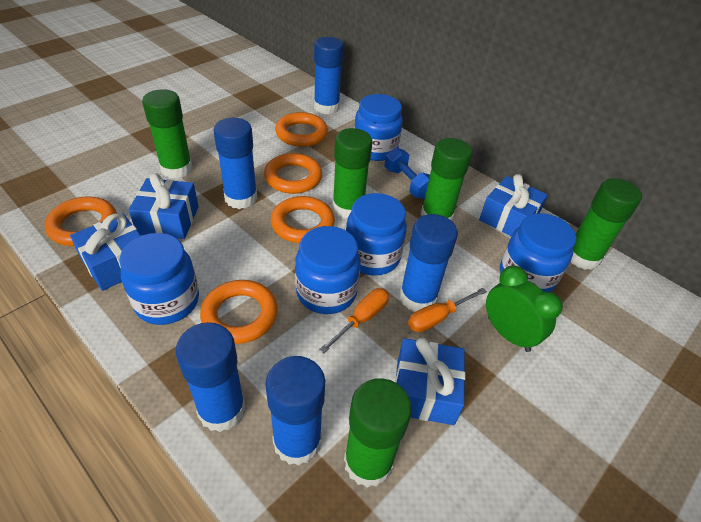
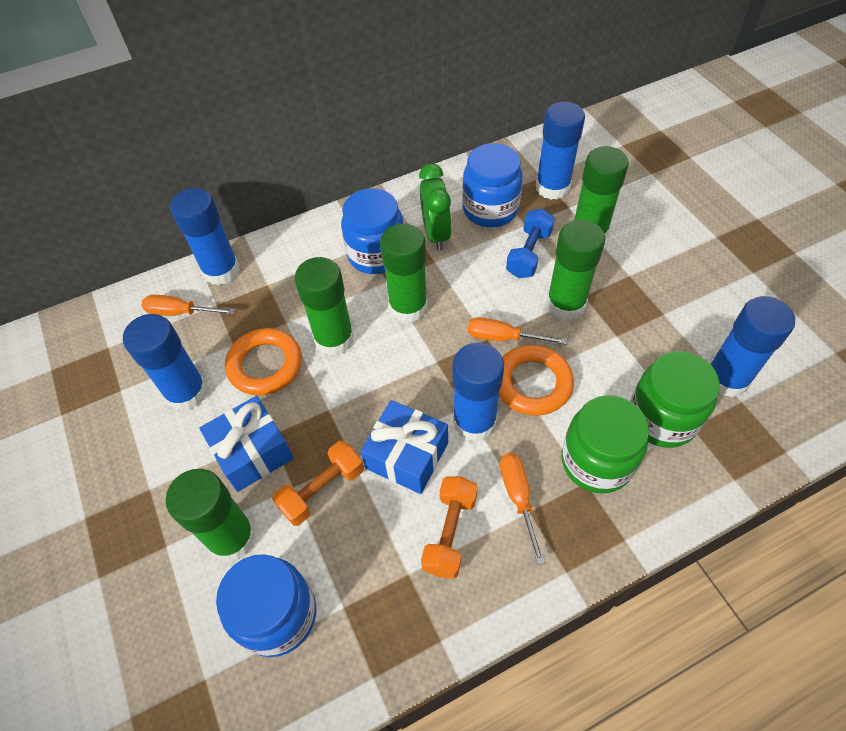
blue gift: [70,213,141,291] [129,173,199,239] [395,338,465,425] [479,174,548,236] = 4 -> [199,396,293,492] [361,400,448,494] = 2
blue jar: [119,233,199,325] [295,226,361,314] [346,193,407,276] [354,94,403,161] [500,213,576,292] = 5 -> [216,554,316,657] [341,188,403,274] [462,143,523,227] = 3
green jar: none = 0 -> [561,395,649,493] [630,351,720,448] = 2
orange dumbbell: none = 0 -> [272,441,364,526] [421,476,478,579] = 2
orange ring: [44,197,117,246] [200,280,278,344] [264,153,322,194] [271,196,335,243] [275,112,328,147] = 5 -> [225,328,302,396] [499,345,574,416] = 2
orange screwdriver: [319,288,389,353] [408,288,487,332] = 2 -> [142,295,235,316] [468,317,567,344] [500,453,545,565] = 3

